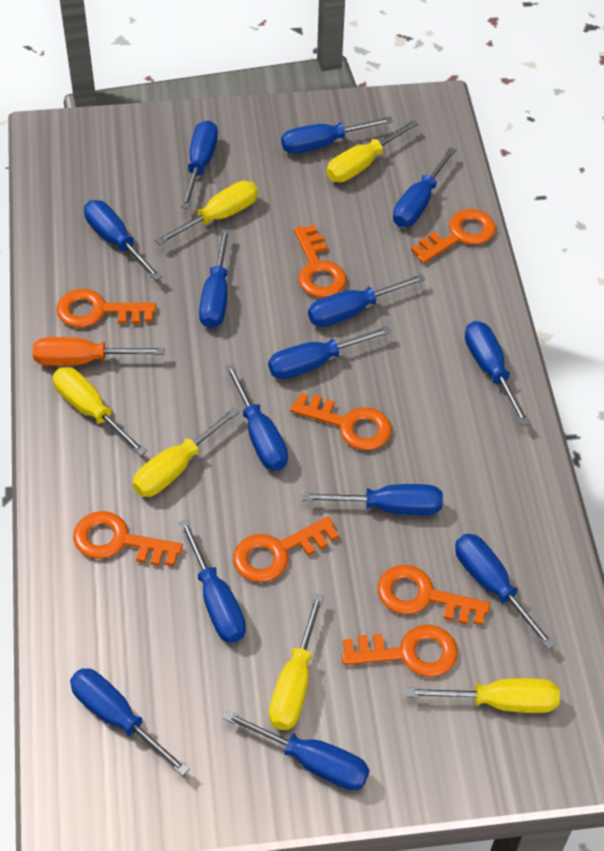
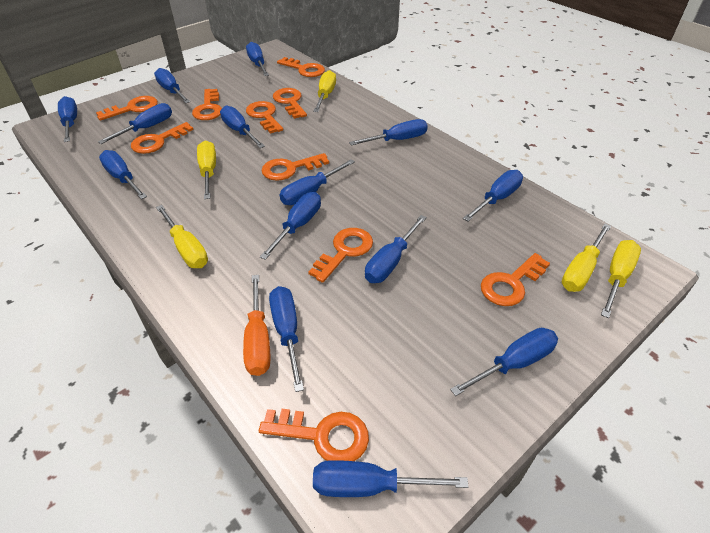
orange key: [56,289,156,327] [73,511,183,566] [233,517,339,582] [290,393,392,450] [294,225,346,298] [342,625,458,677] [378,565,490,625] [411,209,496,264] = 8 -> [96,96,158,121] [131,122,194,154] [192,89,222,120] [246,101,283,134] [259,409,369,461] [261,153,329,181] [273,88,307,119] [277,57,325,77] [308,228,373,283] [481,253,550,306] = 10
yellow screwdriver: [53,367,147,456] [132,407,240,497] [155,181,258,245] [269,594,324,730] [326,120,418,182] [406,678,560,713] = 6 -> [156,205,208,268] [197,141,216,199] [313,70,336,112] [562,224,611,292] [601,240,641,318] = 5

